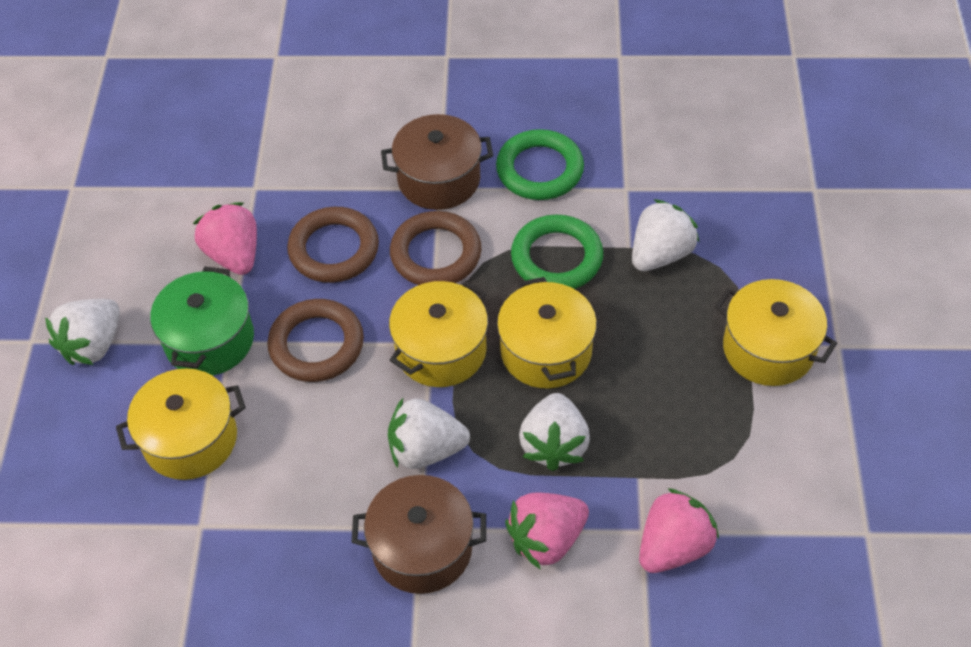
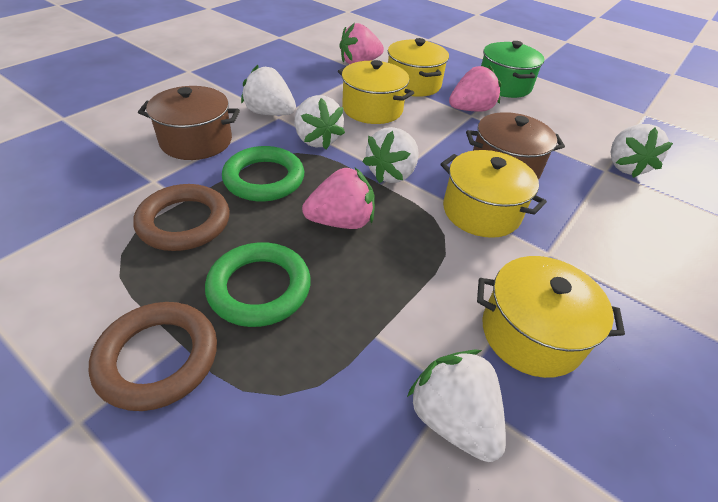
brown ring: [267,299,364,382] [287,207,379,283] [390,211,482,285] = 3 -> [89,302,217,411] [133,184,230,251] = 2
white strawberry: [45,299,120,365] [388,398,470,469] [519,393,590,471] [632,199,699,271] = 4 -> [241,65,296,115] [295,95,345,149] [363,127,419,183] [407,349,506,462] [611,124,673,178] = 5

